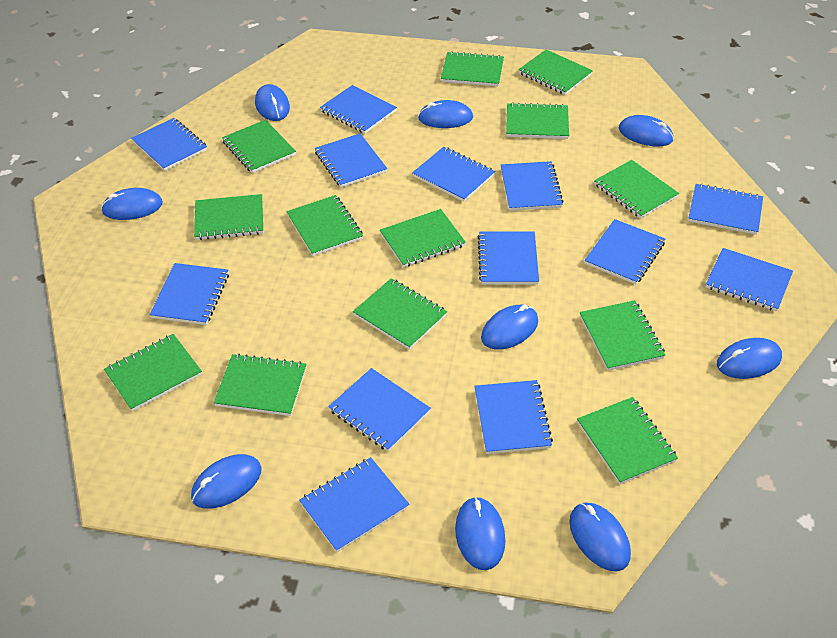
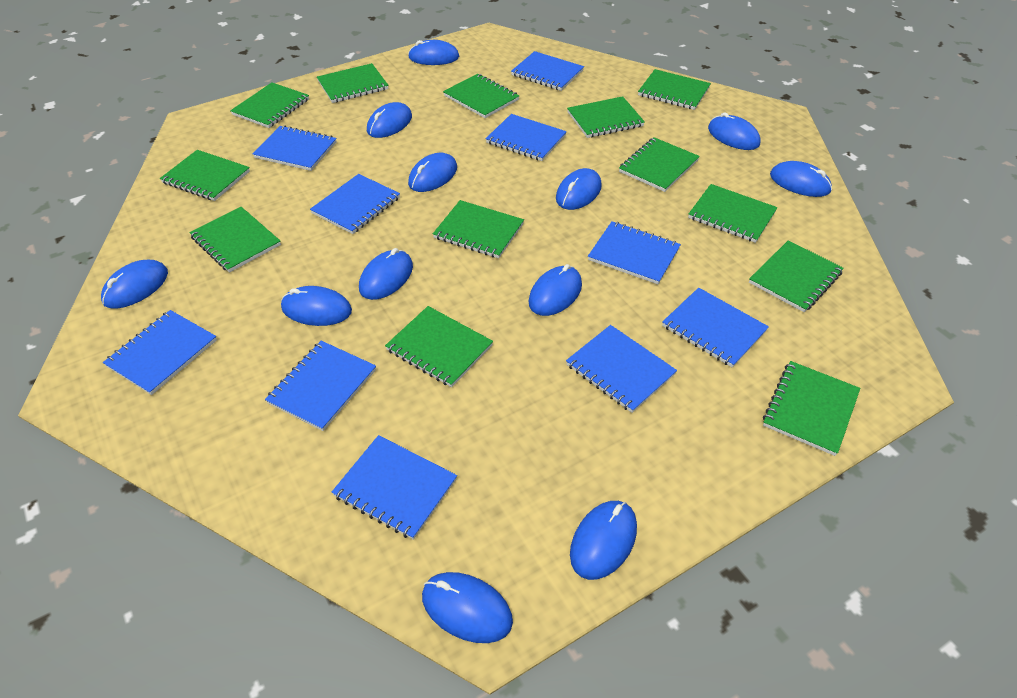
blue mouse: [101,188,163,220] [191,454,261,509] [255,84,290,121] [418,100,473,128] [455,497,505,570] [481,305,538,350] [570,503,631,572] [619,115,674,146] [717,338,782,379] = 9 -> [101,260,168,309] [281,286,352,326] [359,248,413,300] [367,102,412,138] [408,40,459,65] [408,153,457,192] [422,572,513,643] [529,264,582,316] [556,168,602,210] [570,501,637,580] [708,112,760,150] [770,161,832,197] = 12
blue notebook: [131,118,207,171] [150,263,229,325] [299,457,409,552] [315,133,387,188] [320,85,397,134] [328,368,431,452] [412,147,495,202] [474,380,553,454] [477,232,539,285] [501,161,564,211] [585,219,665,284] [688,184,763,235] [706,248,793,311] = 13 -> [103,310,217,395] [253,125,337,171] [265,341,376,431] [310,174,400,234] [332,435,457,540] [486,114,567,161] [511,51,584,91] [566,325,677,413] [588,221,681,284] [662,288,769,368] = 10

